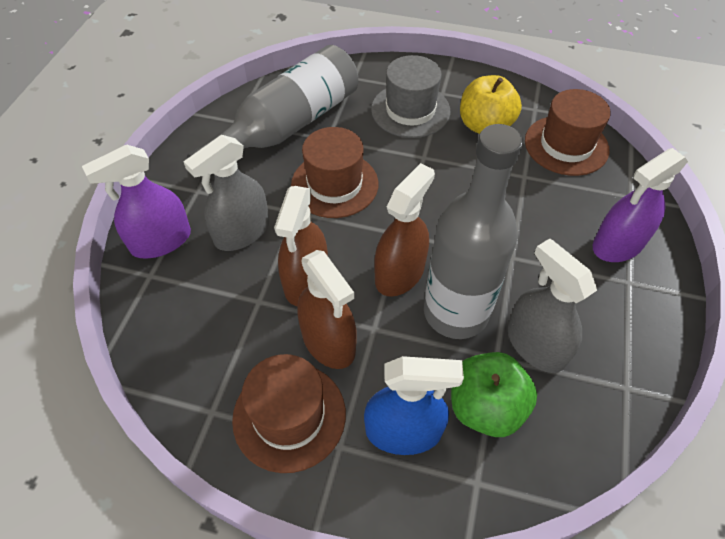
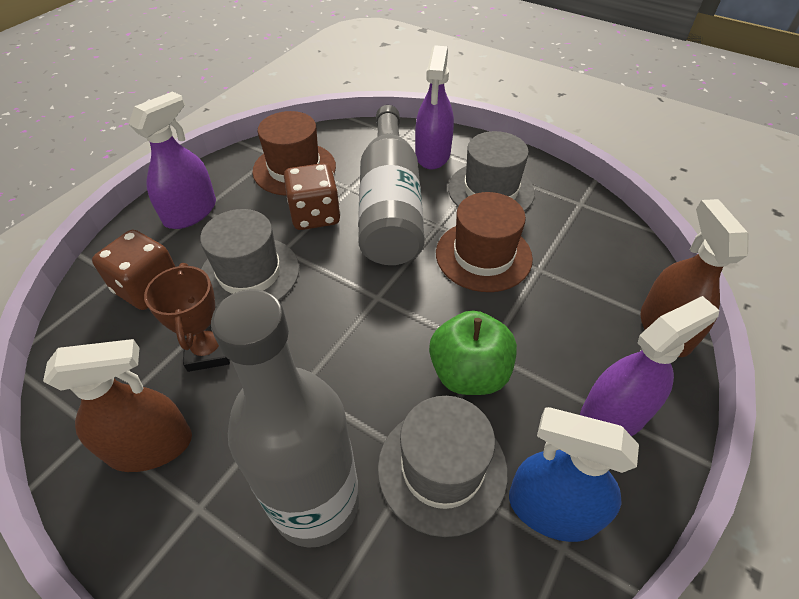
brown dice: none = 0 -> [92,230,175,310] [284,163,341,230] = 2
brown hat: [232,354,346,473] [291,127,378,218] [525,89,611,176] = 3 -> [252,111,336,196] [436,192,533,292] = 2
brown spray bottle: [274,186,328,306] [297,250,357,369] [374,163,435,297] = 3 -> [43,339,192,472] [641,199,748,357] = 2
brown trophy: none = 0 -> [144,263,230,372] = 1
grey hat: [371,55,450,138] = 1 -> [200,209,299,307] [378,396,508,537] [448,131,535,212] = 3
grey spray bottle: [183,135,269,251] [508,238,597,373] = 2 -> none = 0
purple spray bottle: [82,144,191,258] [593,148,688,262] = 2 -> [129,91,216,229] [415,45,454,169] [580,296,719,436] = 3
yellow apple: [460,75,522,134] = 1 -> none = 0

